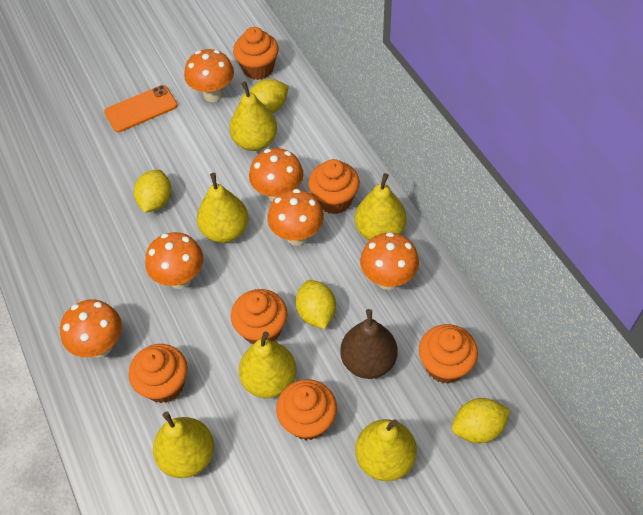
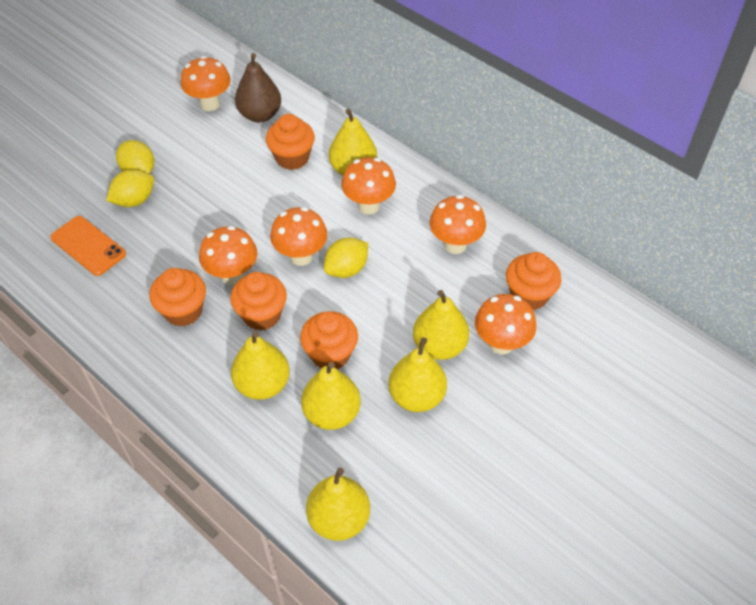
orange cupcake: [129,344,188,403] [231,289,287,344] [233,27,279,80] [276,379,337,440] [308,159,360,214] [419,324,478,384] = 6 -> [150,268,206,327] [230,272,287,331] [266,114,315,170] [300,311,358,369] [506,252,561,310] = 5
yellow lemon: [134,170,171,213] [250,79,289,113] [296,280,336,329] [452,398,511,443] = 4 -> [106,169,154,207] [116,140,154,174] [324,238,368,278] = 3

